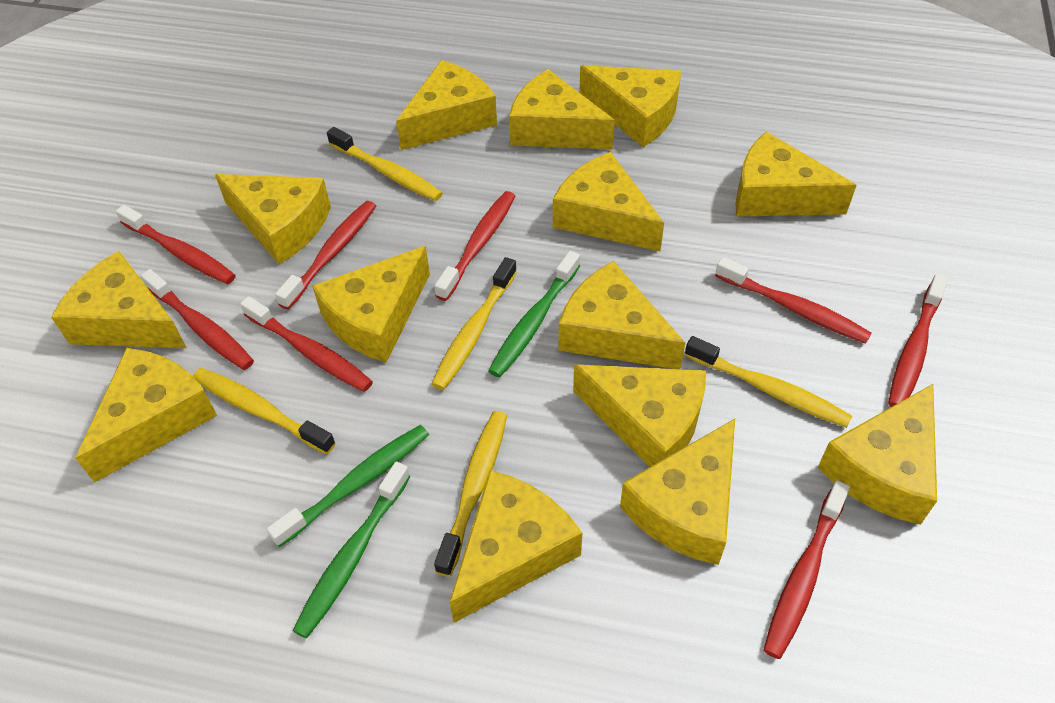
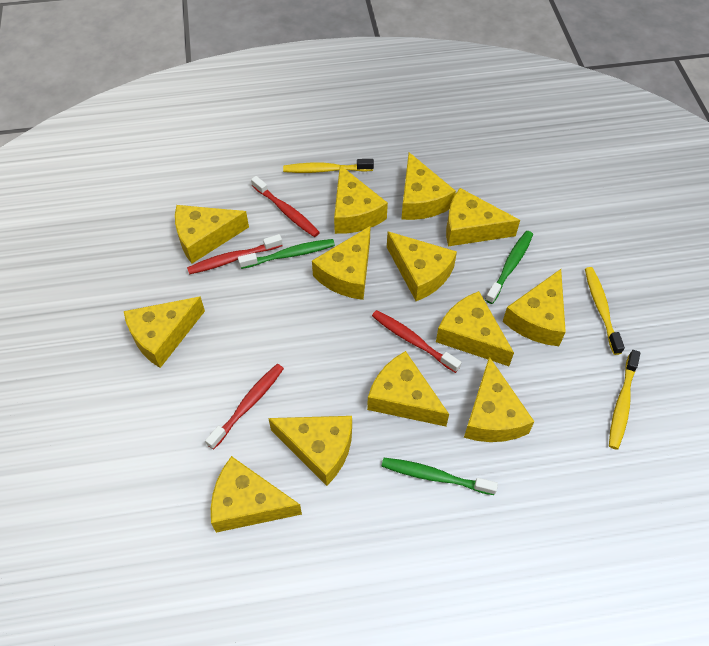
red toothbrush: [116,205,236,284] [140,269,254,370] [240,296,373,392] [275,201,376,310] [434,191,516,301] [715,257,872,344] [763,480,850,659] [888,274,948,407] = 8 -> [187,234,283,274] [205,364,284,450] [251,176,320,237] [372,310,462,373] = 4
yellow cheese: [51,251,187,348] [75,348,217,483] [215,174,331,264] [312,246,430,363] [396,60,497,150] [449,470,582,623] [509,69,615,150] [553,152,664,251] [558,261,685,369] [573,365,706,467] [579,65,681,147] [620,419,735,565] [735,131,857,217] [818,384,937,525] = 14 -> [124,296,205,368] [175,205,249,263] [211,456,302,533] [268,416,352,486] [312,226,370,300] [334,165,388,234] [367,351,449,427] [387,232,457,301] [402,152,456,220] [436,291,514,366] [446,188,520,246] [464,357,534,442] [503,269,566,346] = 13
yellow toothbrush: [193,368,336,454] [327,127,443,201] [432,257,517,390] [434,411,507,577] [685,336,852,428] = 5 -> [283,159,374,173] [585,267,625,355] [609,350,640,450] = 3

